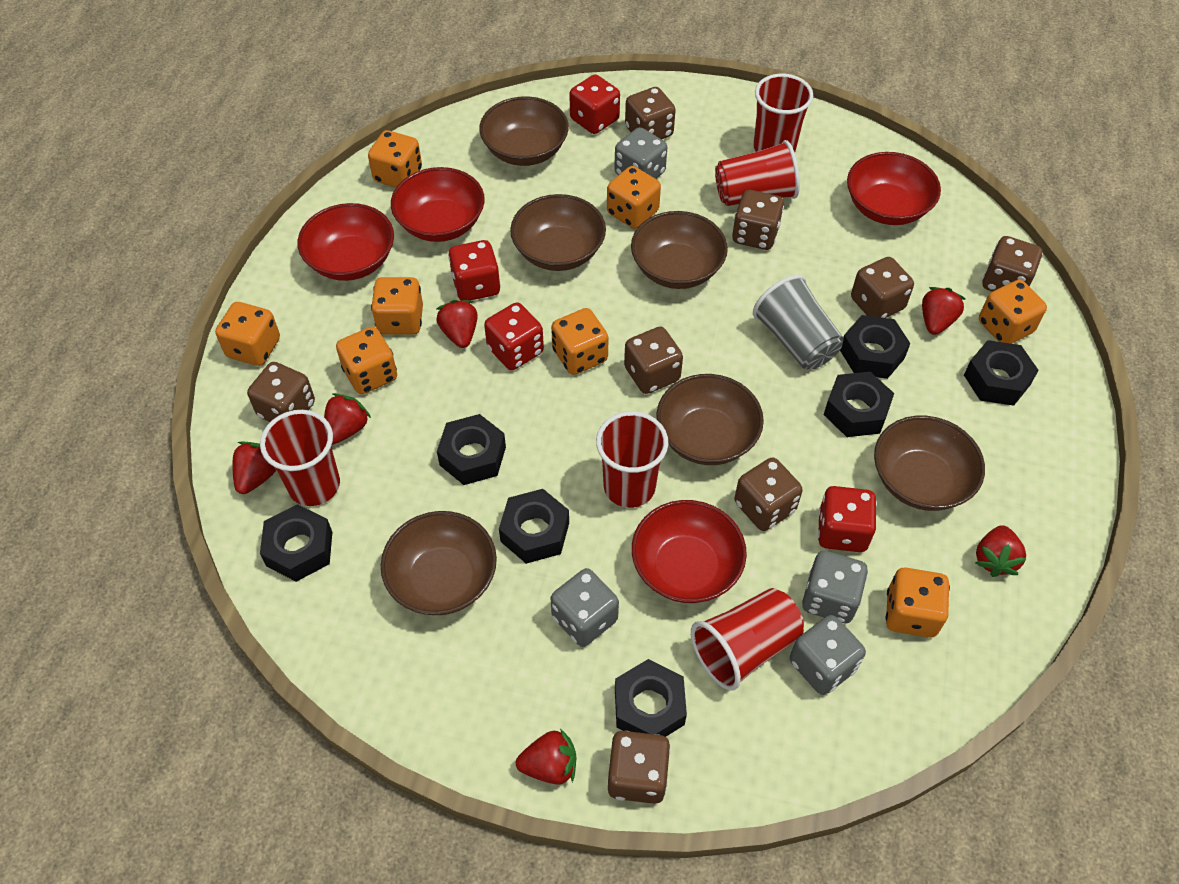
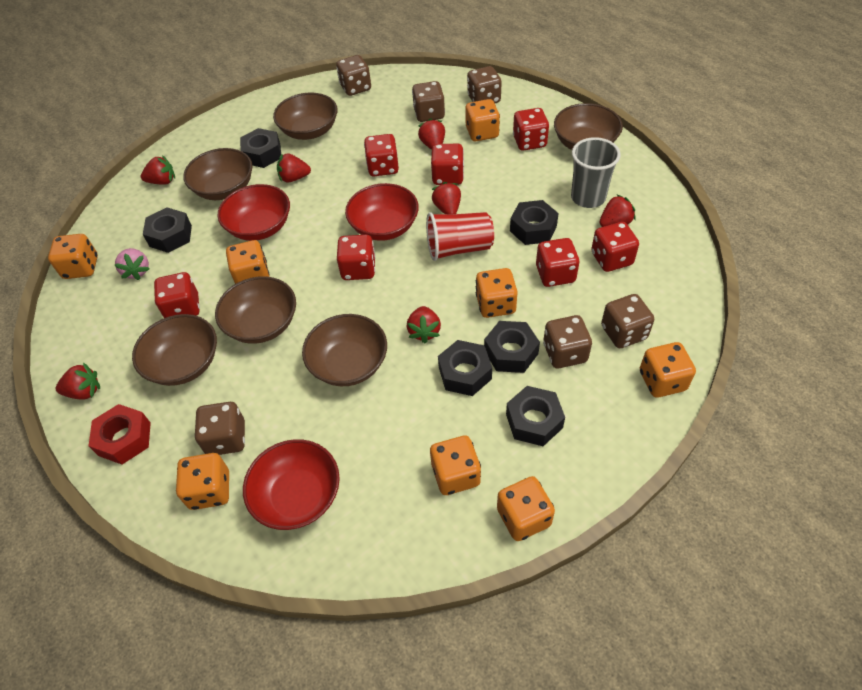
black nut: [260,504,332,582] [437,414,506,485] [499,489,569,564] [615,659,687,737] [824,372,894,437] [840,315,911,379] [964,340,1039,406] = 7 -> [143,207,192,253] [240,128,281,168] [438,340,492,396] [484,321,540,373] [506,386,565,446] [510,200,559,245] = 6
brown dice: [247,362,315,422] [608,731,671,804] [624,327,683,394] [625,87,676,139] [732,190,784,250] [734,457,803,531] [851,257,914,318] [983,236,1042,292] = 8 -> [194,402,245,455] [336,55,371,96] [412,81,445,122] [467,66,502,103] [543,315,592,368] [601,294,654,348] = 6
grey dice: [551,568,619,647] [614,127,667,179] [790,615,866,695] [802,551,868,623] = 4 -> none = 0
pink strawberry: none = 0 -> [115,248,149,280] = 1
red bowl: [298,203,394,281] [391,167,485,242] [632,500,747,603] [847,152,941,225] = 4 -> [217,184,290,241] [243,439,340,530] [345,183,419,241] = 3
red cup: [260,410,340,506] [596,411,668,508] [691,588,804,691] [715,140,800,206] [753,74,813,153] = 5 -> [426,212,494,261] = 1
red dice: [448,240,501,301] [484,302,544,370] [569,74,620,134] [818,486,877,552] = 4 -> [154,272,200,318] [337,235,376,280] [364,134,399,176] [431,144,464,185] [513,108,549,151] [536,238,580,287] [591,222,639,272] = 7
red nut: none = 0 -> [88,404,151,464] = 1
red strawberry: [232,442,276,494] [324,393,371,444] [436,300,478,348] [516,729,576,785] [922,287,965,335] [975,525,1026,577] = 6 -> [56,362,100,399] [141,155,175,185] [277,153,311,183] [407,306,441,343] [418,118,445,150] [432,182,461,214] [600,195,635,227] = 7

